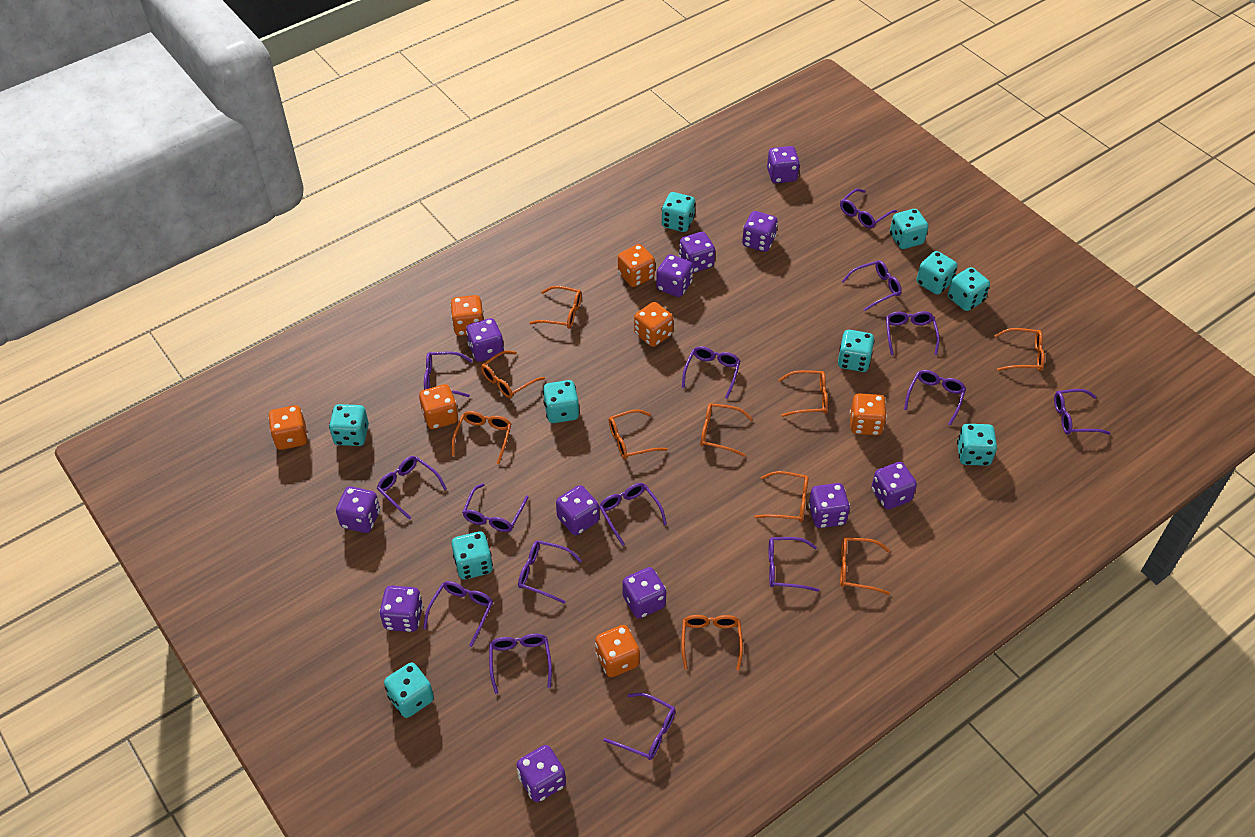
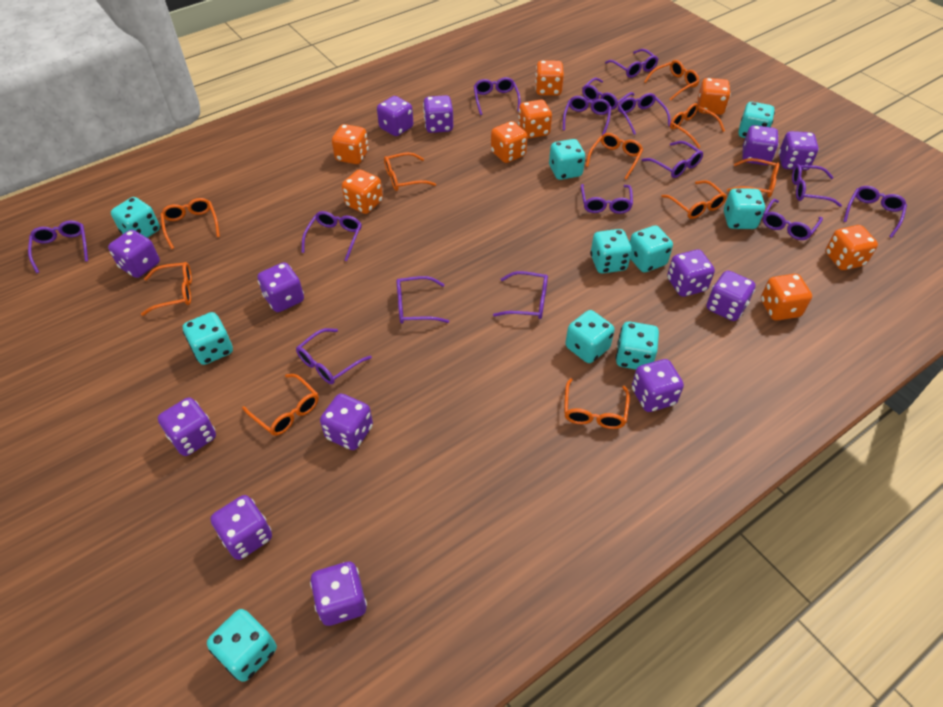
orange dice: [268,405,308,450] [419,384,459,429] [450,295,484,336] [595,625,640,677] [618,244,655,287] [634,302,673,347] [850,393,887,435] = 7 -> [332,124,369,164] [342,169,383,214] [491,121,527,163] [518,99,552,139] [535,60,564,96] [698,78,731,115] [761,274,812,321] [825,225,878,270] = 8
purple dice: [336,486,380,533] [379,585,423,632] [466,318,504,362] [517,745,566,802] [556,485,599,535] [622,567,666,618] [656,255,693,297] [679,232,715,273] [742,211,778,252] [767,146,800,183] [808,483,850,528] [871,462,917,509] = 12 -> [108,230,160,278] [158,398,216,456] [210,495,272,560] [257,262,304,312] [310,562,367,626] [320,394,373,450] [377,96,413,136] [423,95,453,133] [632,359,684,412] [667,250,715,297] [707,270,756,321] [742,125,779,165] [779,131,819,170] = 13

